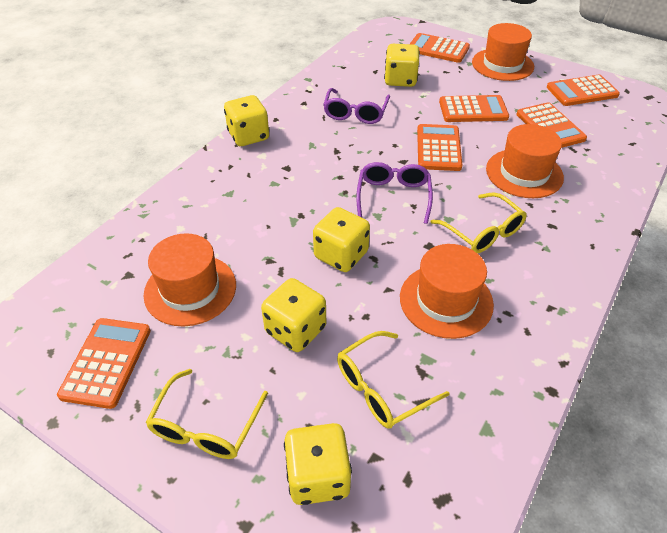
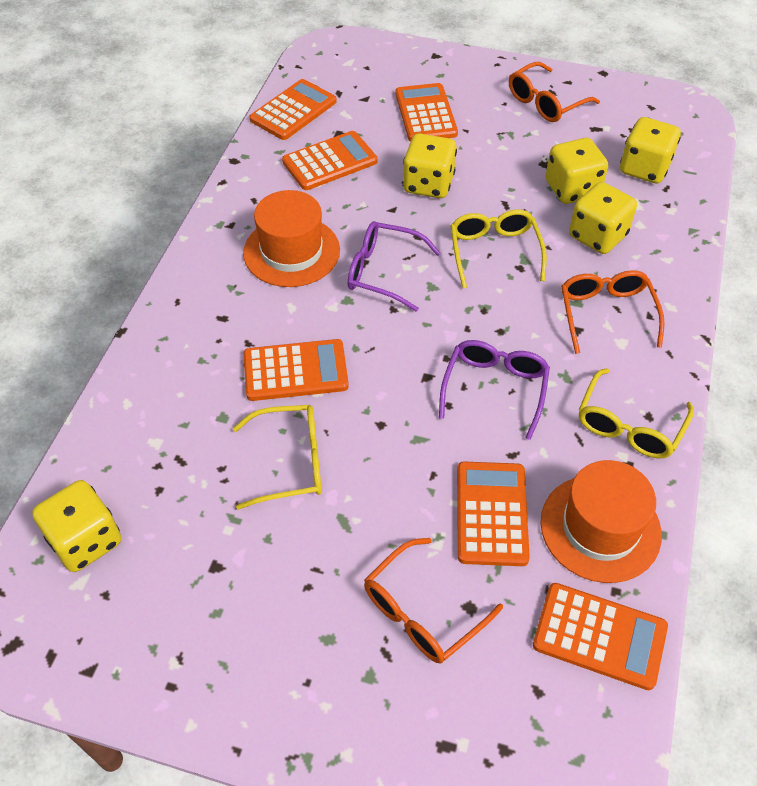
orange glasses: none = 0 -> [364,538,503,664] [509,62,600,122] [561,270,665,354] = 3
orange hat: [143,233,236,326] [400,244,494,339] [472,23,534,81] [486,124,564,198] = 4 -> [243,190,340,287] [541,460,662,583] = 2

